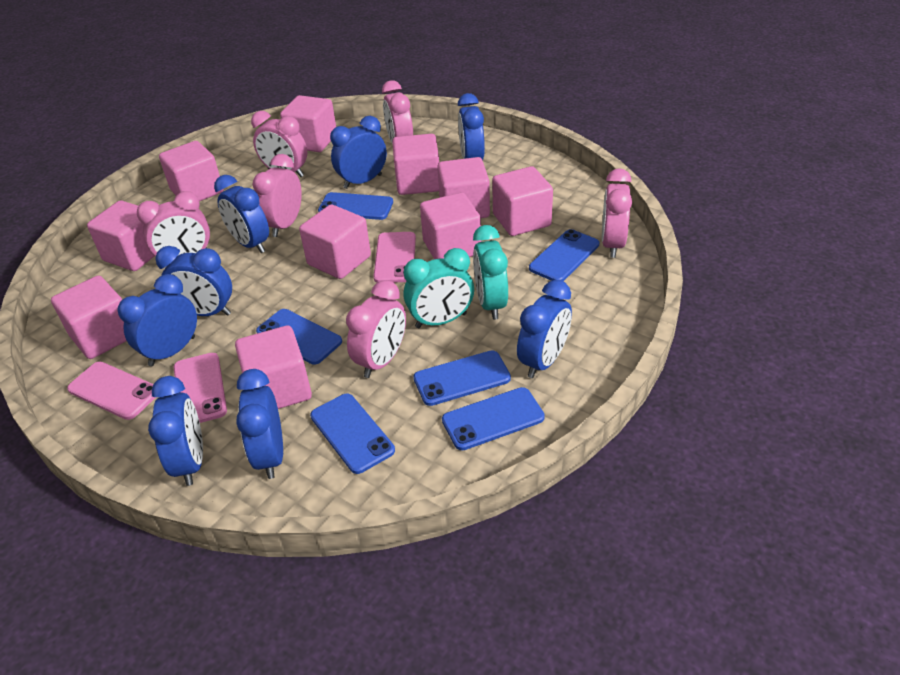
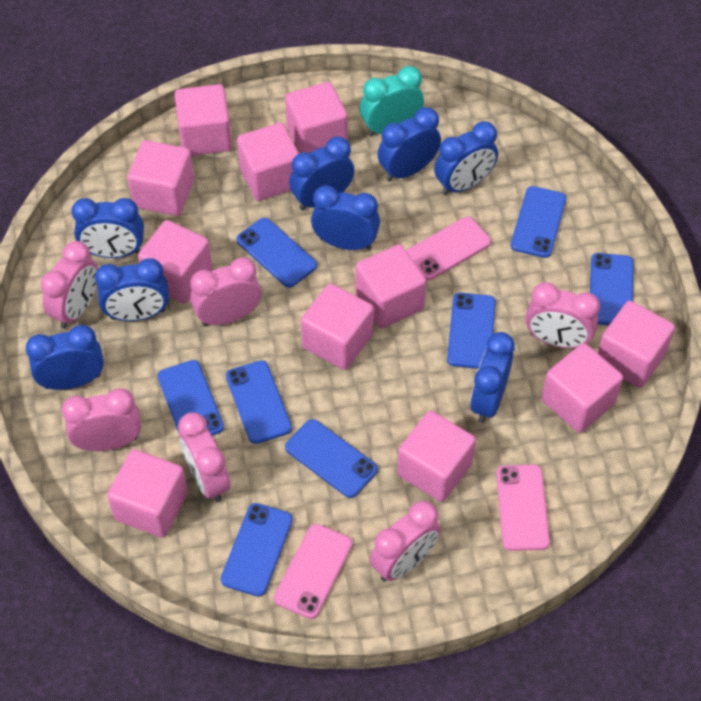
blue phone: [256,309,342,365] [310,394,395,474] [318,192,393,220] [413,350,511,406] [442,387,545,450] [529,229,599,281] = 6 -> [157,360,224,436] [221,503,293,597] [226,360,292,444] [236,218,317,288] [285,419,378,498] [447,293,496,369] [511,186,566,258] [590,253,634,325] = 8
pink cube: [51,275,126,359] [87,201,155,271] [159,141,223,201] [235,325,312,409] [280,95,336,152] [299,205,371,279] [392,134,439,195] [420,192,481,259] [437,157,490,218] [492,166,553,236] = 10 -> [107,449,188,538] [128,140,194,216] [138,220,212,304] [174,84,232,156] [237,123,299,201] [285,82,348,153] [301,283,374,370] [355,244,426,328] [397,411,476,502] [541,343,623,433] [598,301,675,388] = 11
turquoise clock: [404,248,474,328] [473,225,508,320] = 2 -> [360,66,424,137] = 1

